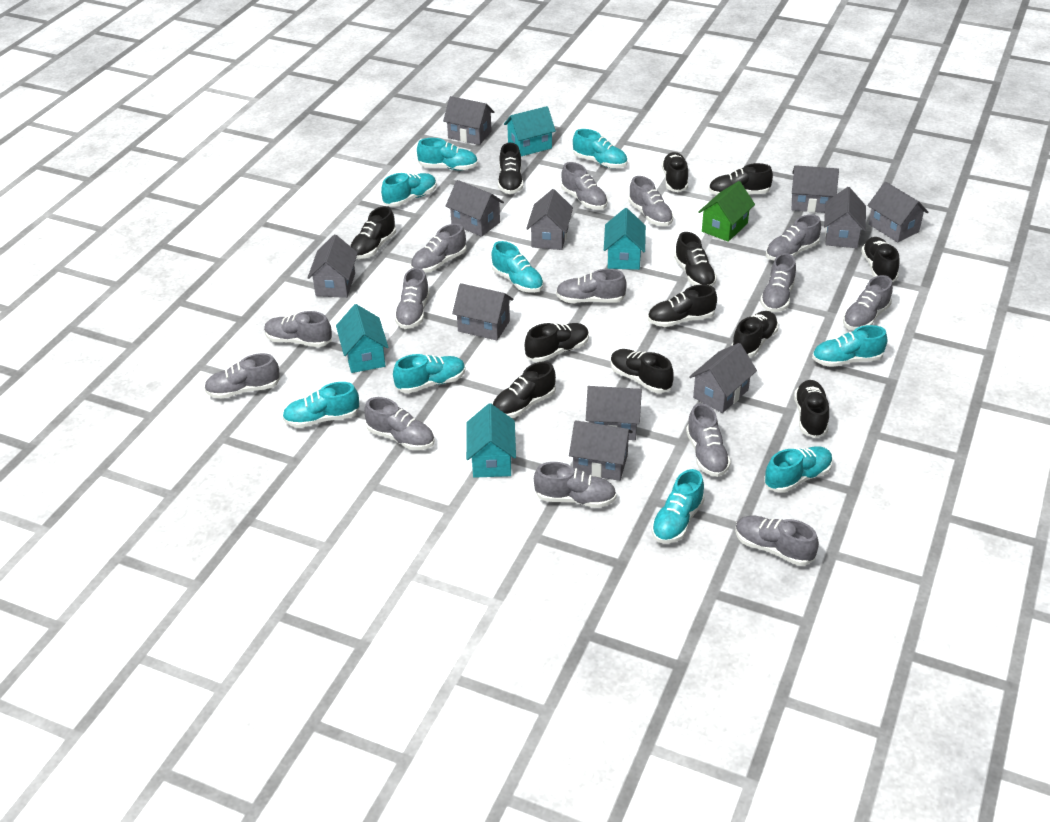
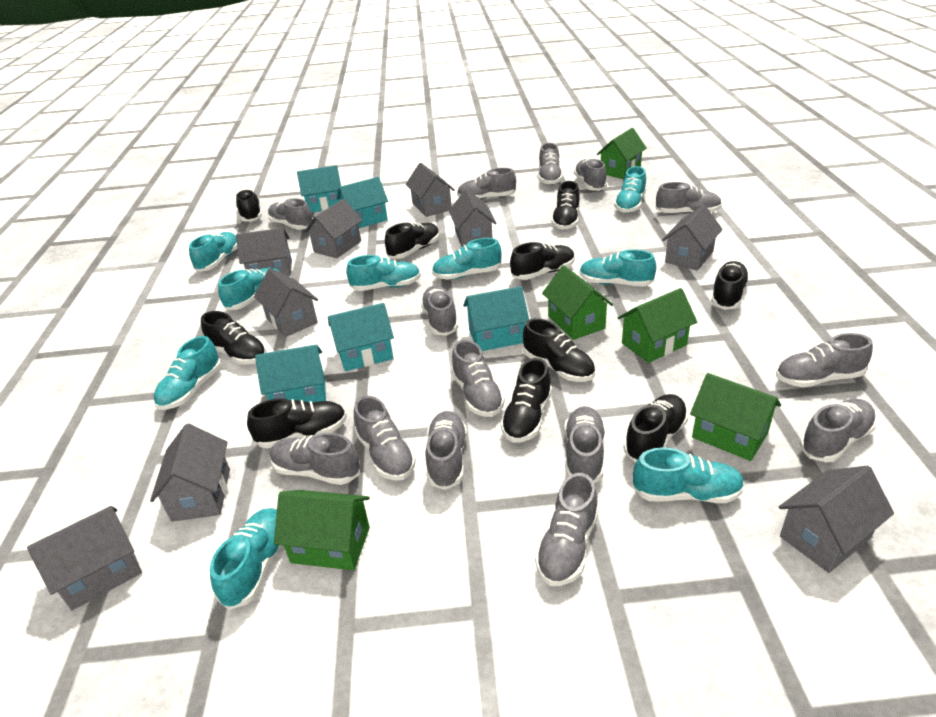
black shoe: [350,206,396,259] [493,361,556,418] [498,143,523,194] [525,323,589,362] [611,349,674,393] [648,285,717,327] [662,152,688,192] [674,232,717,286] [709,163,773,195] [731,311,778,358] [794,380,829,438] [861,237,900,282] = 12 -> [201,311,267,364] [235,189,262,222] [247,398,347,449] [385,222,440,259] [501,358,552,443] [510,242,575,280] [523,318,595,382] [551,181,580,230] [624,394,688,462] [711,261,749,310] = 10
green house: [698,181,755,242] = 1 -> [274,490,370,570] [542,265,613,340] [597,128,647,179] [618,288,697,363] [690,373,781,461] = 5
grey house: [307,235,358,298] [443,96,494,145] [446,180,504,237] [452,283,513,340] [526,189,573,250] [569,420,633,481] [586,386,642,440] [689,343,757,413] [792,165,839,213] [824,187,866,248] [867,182,928,242] = 11 -> [27,506,142,610] [150,423,230,522] [236,228,292,276] [254,268,318,337] [304,199,363,258] [406,163,455,217] [449,189,497,247] [662,205,723,271] [779,466,894,573] = 9
turquoise house: [336,304,389,373] [466,403,516,478] [504,106,556,156] [604,208,646,270] = 4 -> [255,344,326,403] [297,165,341,213] [328,303,394,371] [337,177,388,228] [463,286,529,351] = 5

